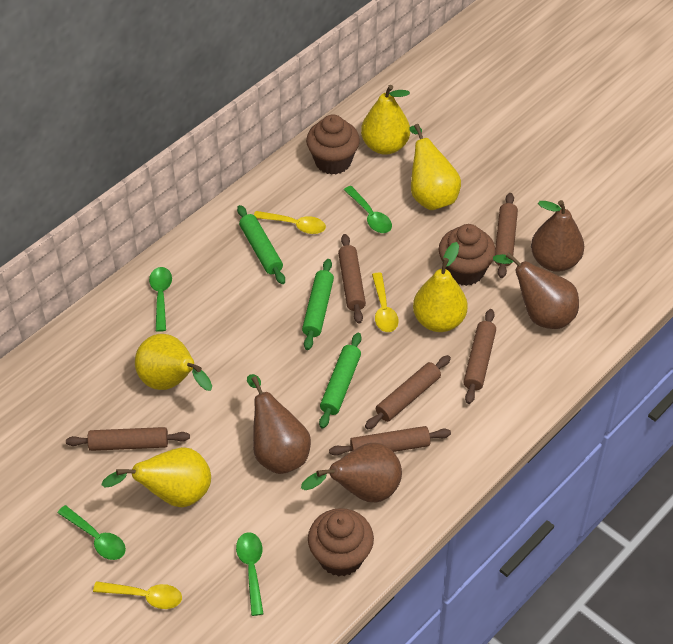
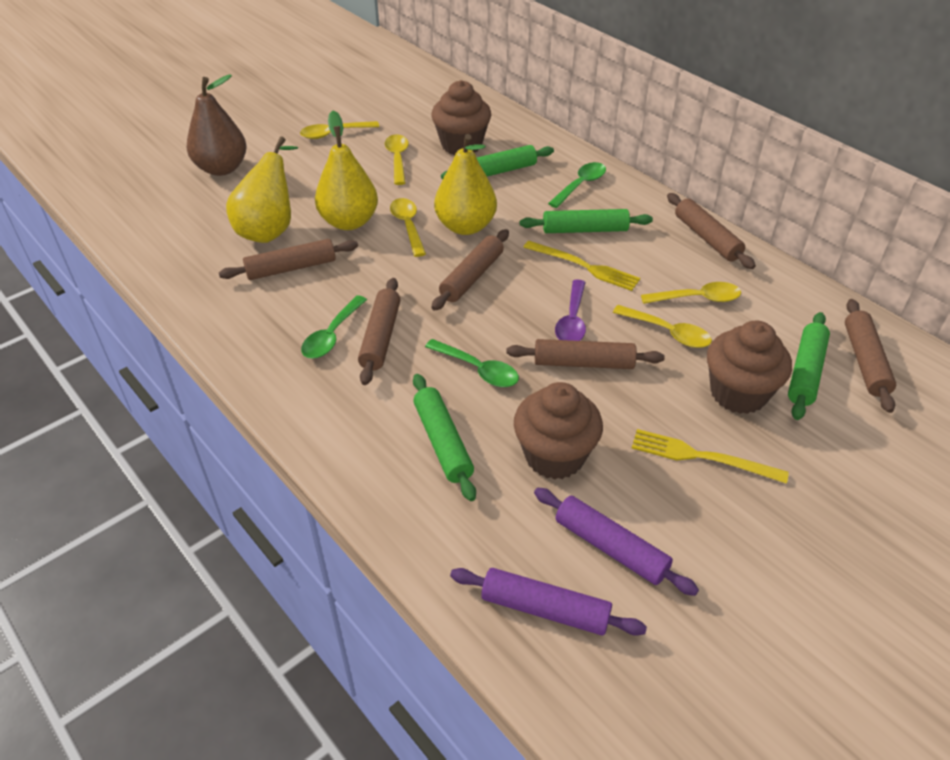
brown pear: [247,374,311,474] [301,443,402,503] [493,252,579,329] [531,200,584,272] = 4 -> [187,74,247,176] = 1
green rolling pin: [237,205,285,284] [302,259,334,350] [319,333,361,429] = 3 -> [413,374,476,501] [441,145,554,179] [520,209,653,233] [788,312,830,420] = 4
green spoon: [58,505,126,560] [149,267,172,332] [236,532,264,616] [344,186,392,233] = 4 -> [301,295,367,359] [425,339,519,387] [548,162,606,208] = 3
purple rolling pin: none = 0 -> [450,568,647,636] [534,488,699,596] = 2
purple spoon: none = 0 -> [555,279,586,341] = 1
yellow fork: none = 0 -> [524,241,640,291] [632,429,789,484] = 2
yellow pear: [101,447,211,507] [135,334,212,391] [361,85,410,155] [409,124,461,210] [413,242,468,332] = 5 -> [226,136,298,243] [315,111,378,230] [434,134,497,235] = 3
yellow spoon: [93,581,182,609] [254,211,326,234] [372,272,399,332] = 3 -> [300,121,379,139] [385,134,409,185] [390,198,426,257] [613,305,712,348] [641,282,741,304] = 5

